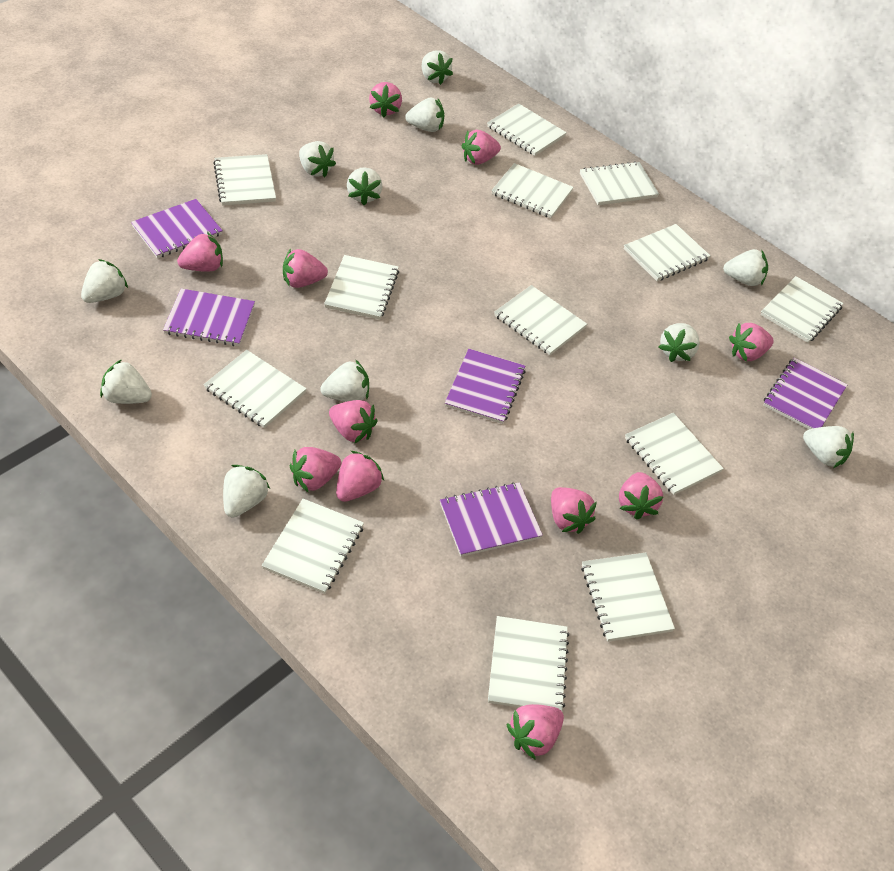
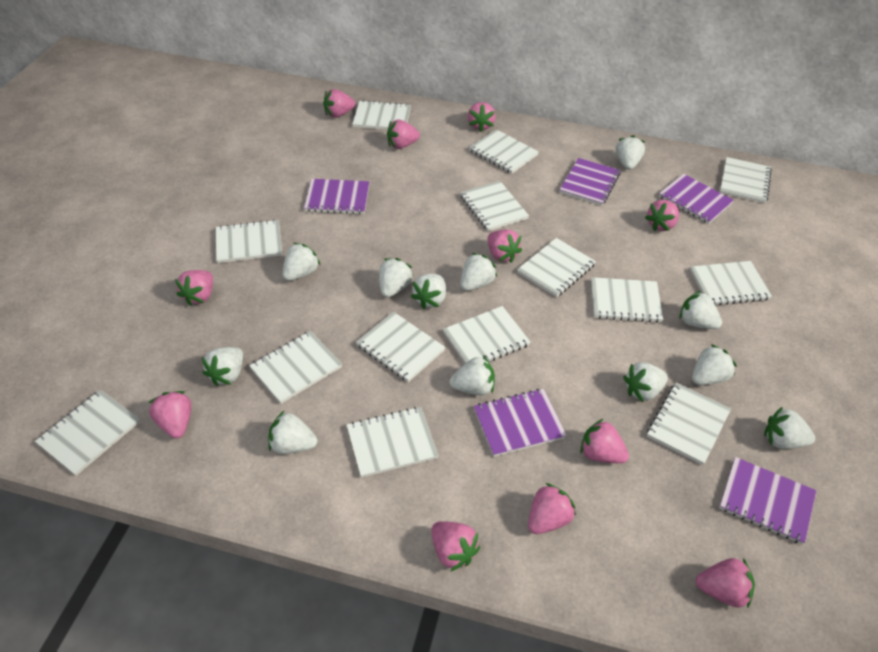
white notebook: [204,350,307,428] [213,154,276,205] [262,499,364,594] [324,255,399,319] [487,103,567,156] [488,616,569,711] [492,163,574,218] [494,285,587,355] [580,161,659,205] [581,553,675,642] [624,224,711,281] [625,413,724,495] [760,276,844,343] = 13 -> [35,390,140,476] [216,219,282,263] [249,331,342,404] [347,407,438,478] [352,100,411,130] [356,312,445,382] [443,306,530,363] [460,181,529,231] [469,129,539,174] [517,238,596,297] [591,277,663,323] [647,383,731,465] [690,261,772,305] [720,157,772,203] = 14
white strawberry: [81,259,128,303] [100,359,152,404] [223,465,270,518] [299,141,336,177] [320,359,369,402] [347,167,382,205] [405,98,444,132] [422,50,453,85] [658,323,699,362] [723,249,768,286] [803,426,854,468] = 11 -> [202,347,243,386] [268,411,317,454] [283,243,320,281] [379,258,413,298] [411,274,446,309] [450,356,495,395] [460,253,497,291] [615,135,645,170] [623,362,668,402] [679,291,722,329] [692,344,737,385] [764,406,815,449] = 12

